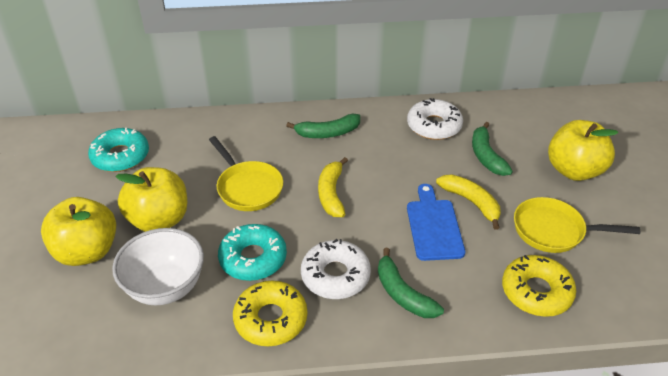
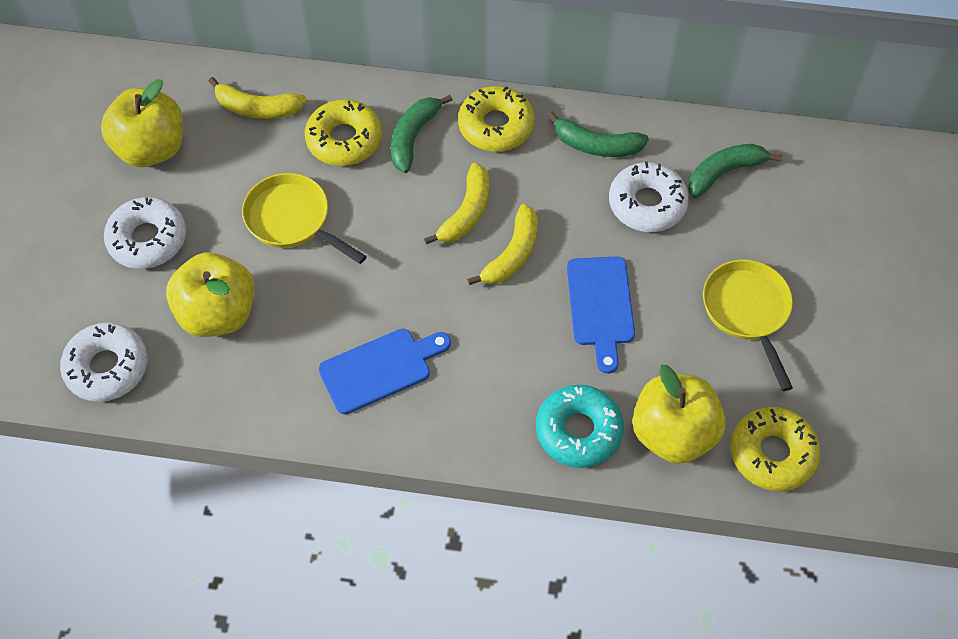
blue cutting board: [407,184,465,261] = 1 -> [319,329,451,414] [567,256,635,374] = 2
turquoise donut: [88,128,149,172] [218,224,287,281] = 2 -> [536,385,624,468] = 1
white bowl: [112,228,204,306] = 1 -> none = 0
white donut: [301,239,371,299] [407,98,463,140] = 2 -> [60,322,148,402] [104,197,186,269] [609,162,689,232] = 3
yellow banana: [318,157,348,217] [436,174,501,230] = 2 -> [208,77,307,119] [424,163,489,245] [467,204,538,285] = 3
yellow donut: [233,281,307,346] [502,255,576,317] = 2 -> [305,99,382,166] [458,86,535,152] [731,407,821,491] = 3

